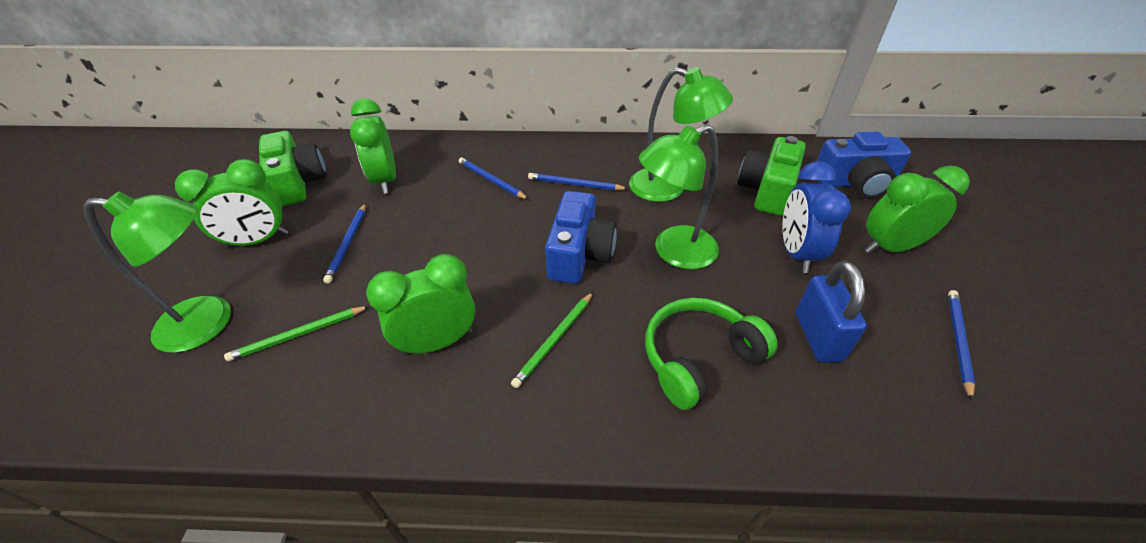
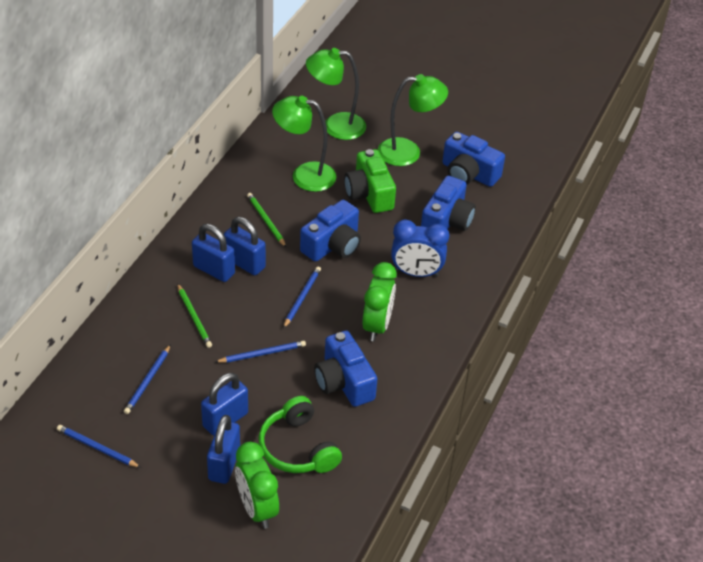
blue camera: [545,191,617,284] [817,132,911,199] = 2 -> [300,200,361,262] [314,331,377,407] [421,176,476,231] [442,132,505,187] = 4
blue padlock: [796,261,867,363] = 1 -> [192,224,235,282] [201,373,248,436] [207,415,240,484] [224,217,266,275] = 4
green camera: [259,131,327,206] [738,136,806,215] = 2 -> [344,149,396,213] = 1
green clock: [175,159,288,249] [350,98,396,194] [366,254,475,356] [865,166,970,254] = 4 -> [235,442,279,529] [362,262,397,341] = 2

